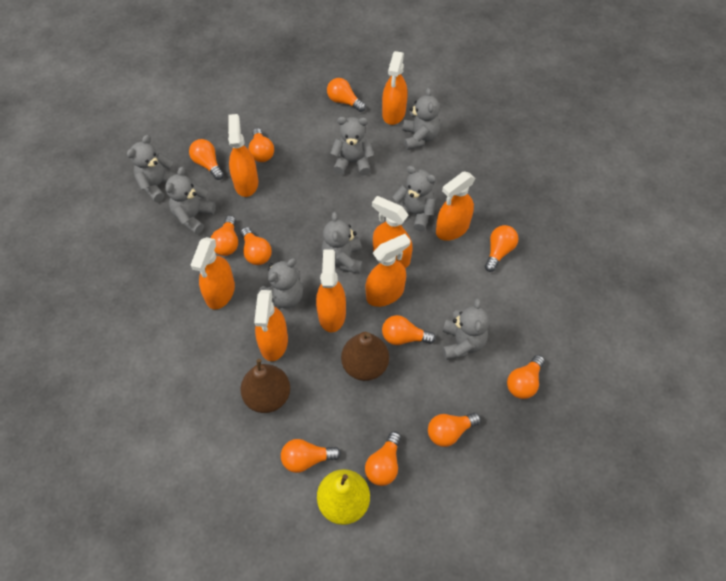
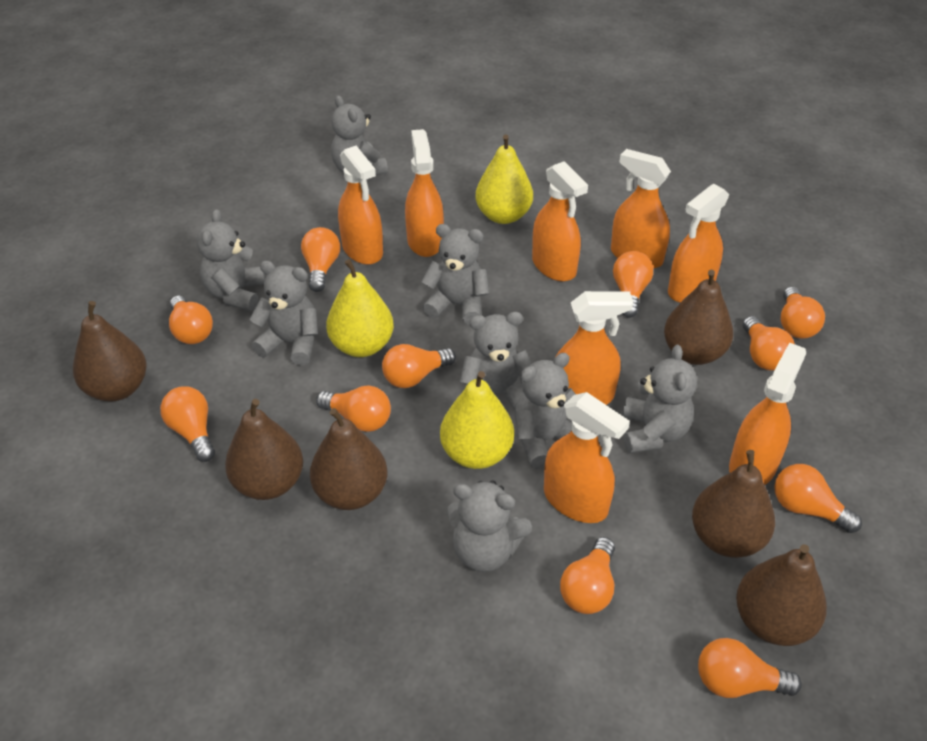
brown pear: [241,359,290,413] [341,332,389,381] = 2 -> [73,301,147,401] [225,399,303,500] [310,408,387,510] [664,270,733,365] [692,450,775,558] [736,544,827,646] = 6
yellow pear: [317,469,370,525] = 1 -> [326,259,394,357] [440,371,514,469] [476,134,533,224] = 3

